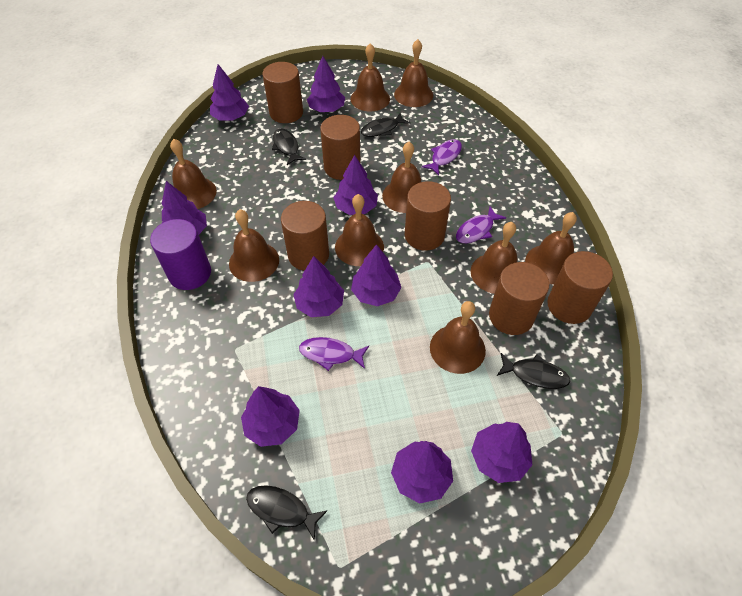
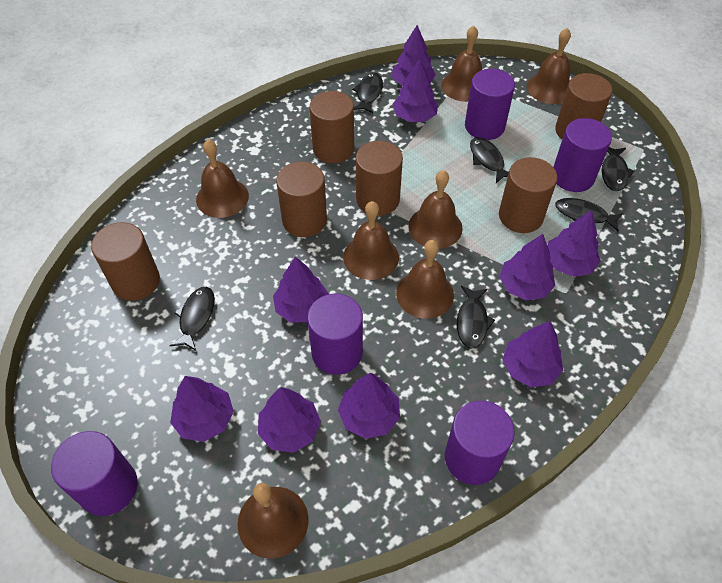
black fish: [246,485,327,541] [272,128,306,165] [361,113,410,137] [497,353,570,389] = 4 -> [169,287,215,351] [352,73,383,113] [457,286,495,349] [470,137,509,183] [555,198,623,232] [602,147,634,191] = 6
brown bell: [170,139,217,209] [229,209,279,282] [335,194,384,266] [351,43,390,112] [382,142,421,213] [394,39,433,107] [430,301,486,374] [471,222,517,294] [525,212,577,284] = 9 -> [196,140,249,218] [238,483,309,559] [343,201,399,280] [396,240,454,319] [408,170,463,249] [441,25,482,102] [527,28,571,104] = 7
purple cylinder: [150,219,211,290] = 1 -> [51,431,138,516] [307,294,363,375] [445,401,515,485] [465,69,515,140] [554,118,612,192] = 5
purple fish: [299,337,369,371] [422,139,462,175] [456,207,506,243] = 3 -> none = 0

